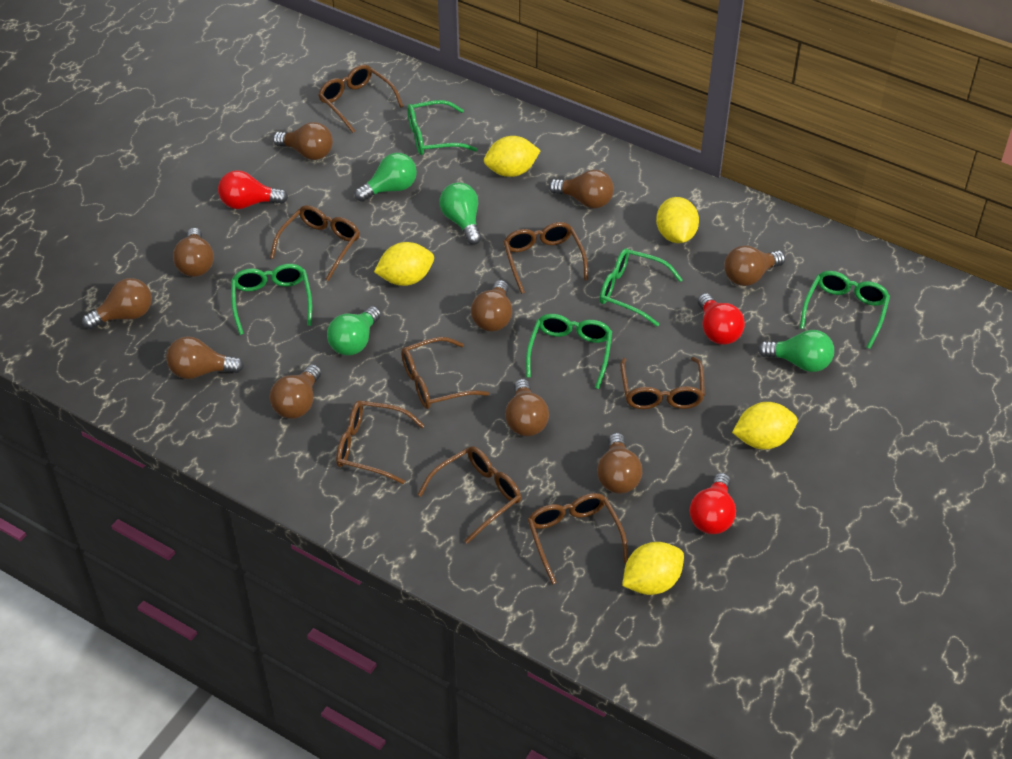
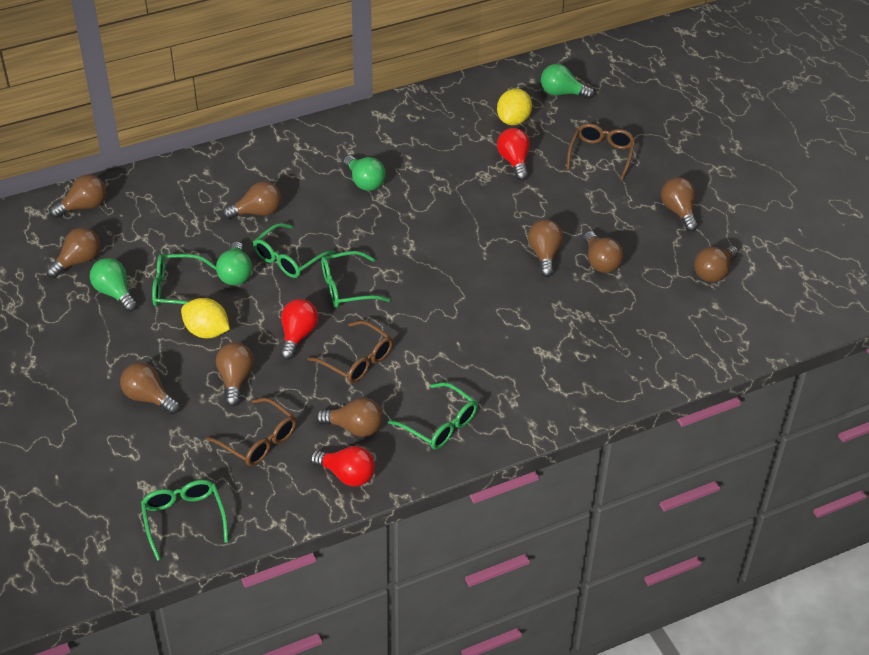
brown glasses: [270,205,360,281] [318,64,404,133] [336,400,425,484] [401,337,489,409] [418,446,521,544] [503,222,588,294] [527,493,628,585] [620,357,705,409] = 8 -> [206,398,296,466] [307,320,393,383] [567,123,635,181] = 3
yellow lemon: [374,242,434,286] [484,136,541,177] [622,542,684,595] [656,197,699,243] [732,402,798,450] = 5 -> [181,298,230,338] [497,89,532,125] = 2

